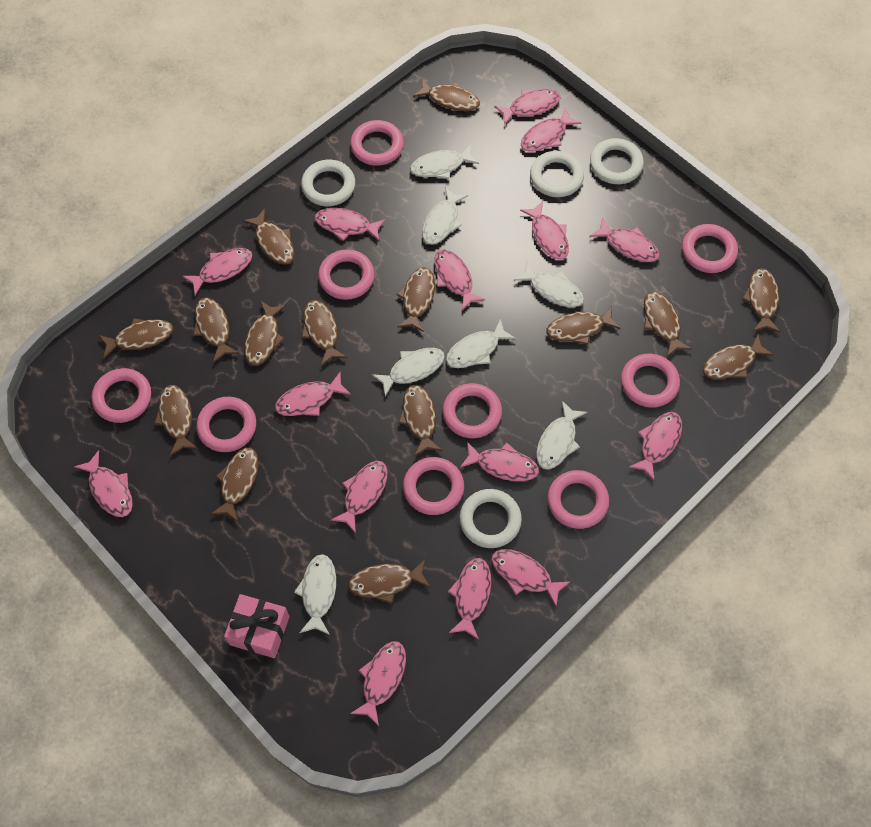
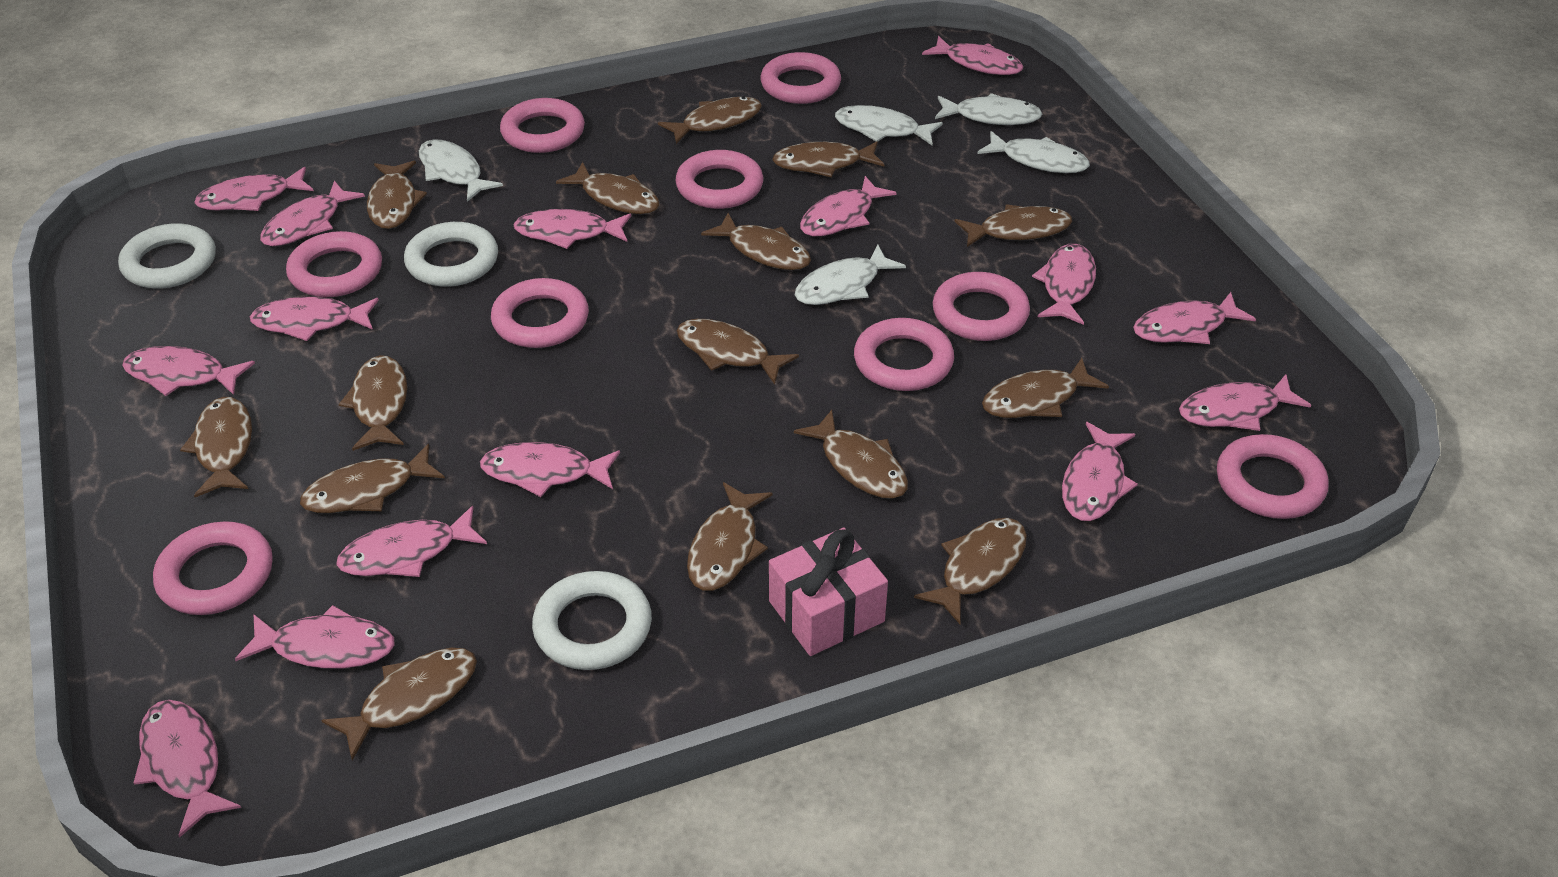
white fish: [294,554,336,635] [372,348,445,396] [410,144,479,179] [422,187,468,245] [446,319,516,368] [513,261,584,307] [536,401,587,469] = 7 -> [419,139,503,202] [795,245,906,305] [835,105,943,146] [935,93,1042,125] [977,131,1090,173] = 5
white ring: [301,160,355,206] [459,489,522,548] [530,151,584,197] [590,138,644,184] = 4 -> [118,223,216,289] [404,222,498,287] [532,571,652,670] = 3

